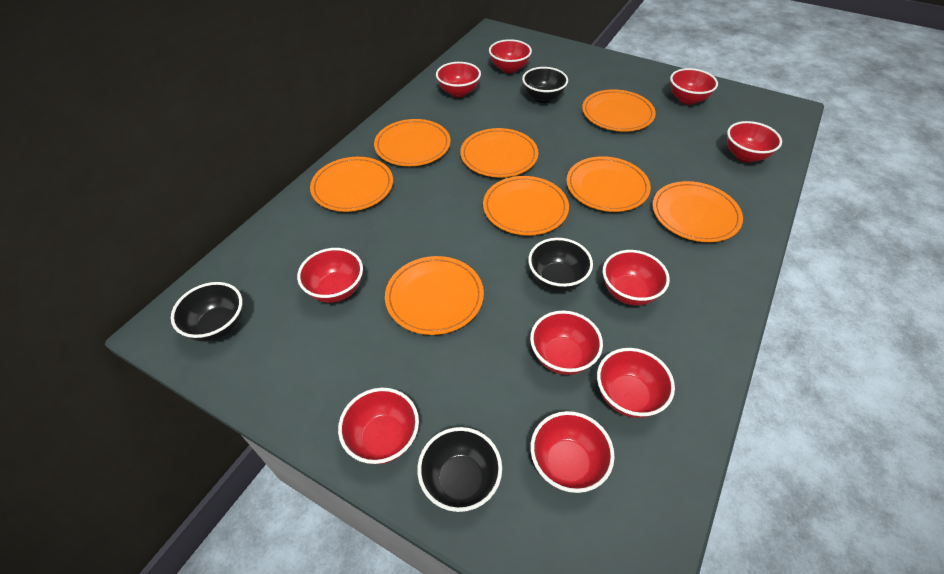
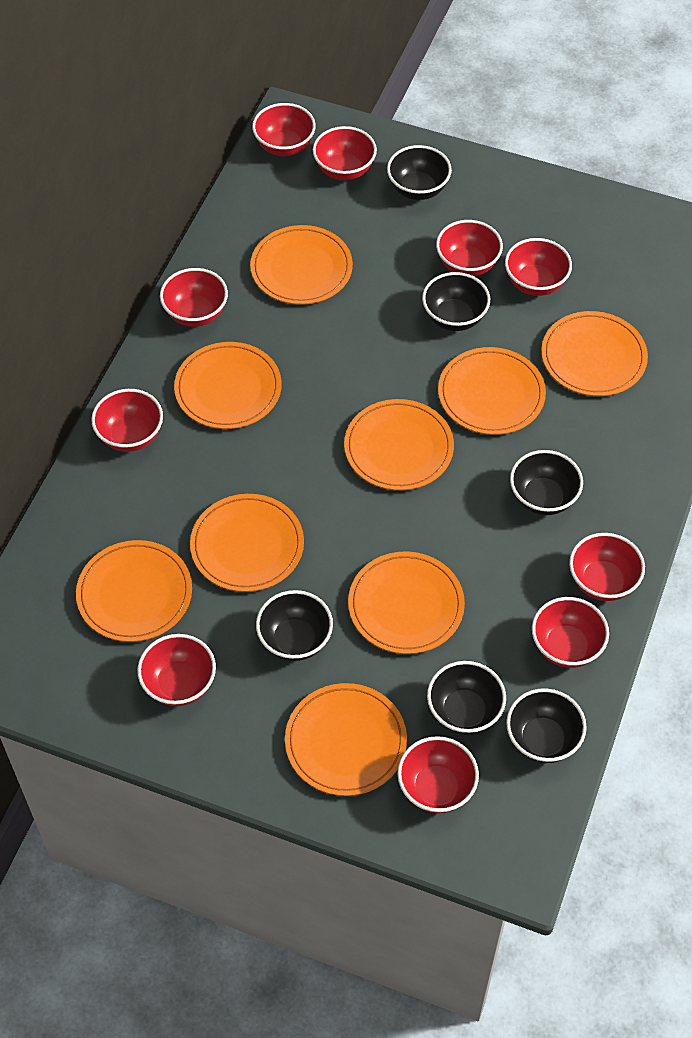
black bowl: [171,282,243,342] [417,427,502,512] [522,67,568,103] [528,238,593,292] = 4 -> [256,590,333,661] [387,145,452,200] [422,272,490,331] [427,661,506,734] [506,688,587,763] [510,450,583,515] = 6
orange plate: [310,157,393,212] [374,119,451,166] [385,256,484,335] [460,128,538,177] [483,176,569,235] [566,156,651,212] [582,89,656,132] [653,181,743,242] = 8 -> [76,540,192,642] [174,342,282,429] [190,494,304,592] [250,225,353,305] [285,683,407,796] [344,399,454,490] [348,551,465,654] [438,347,546,435] [541,311,648,396] = 9

